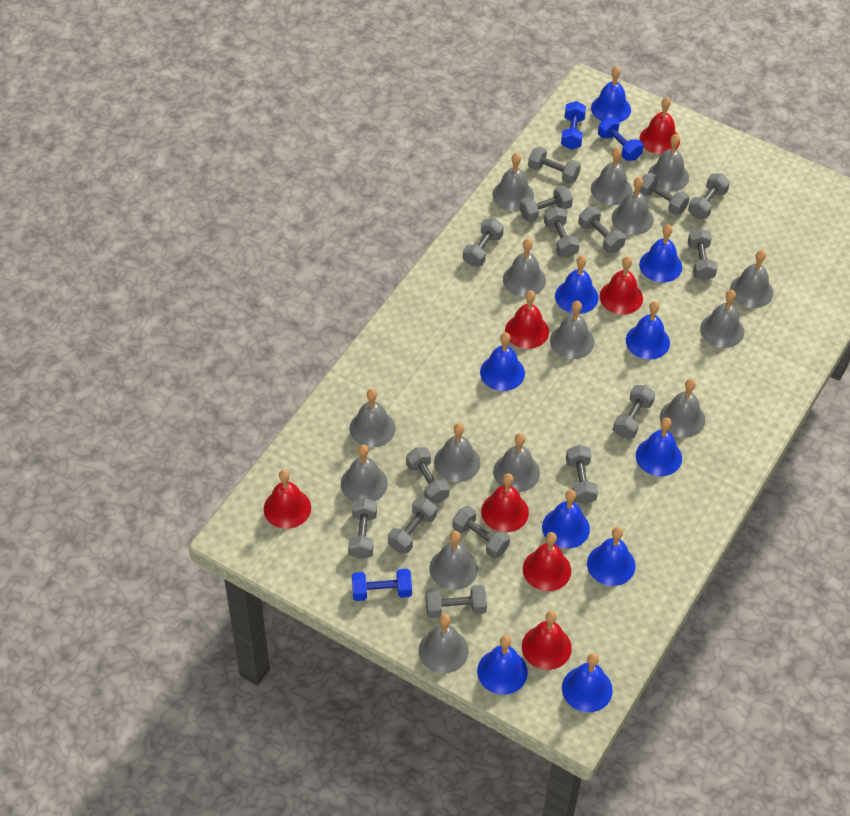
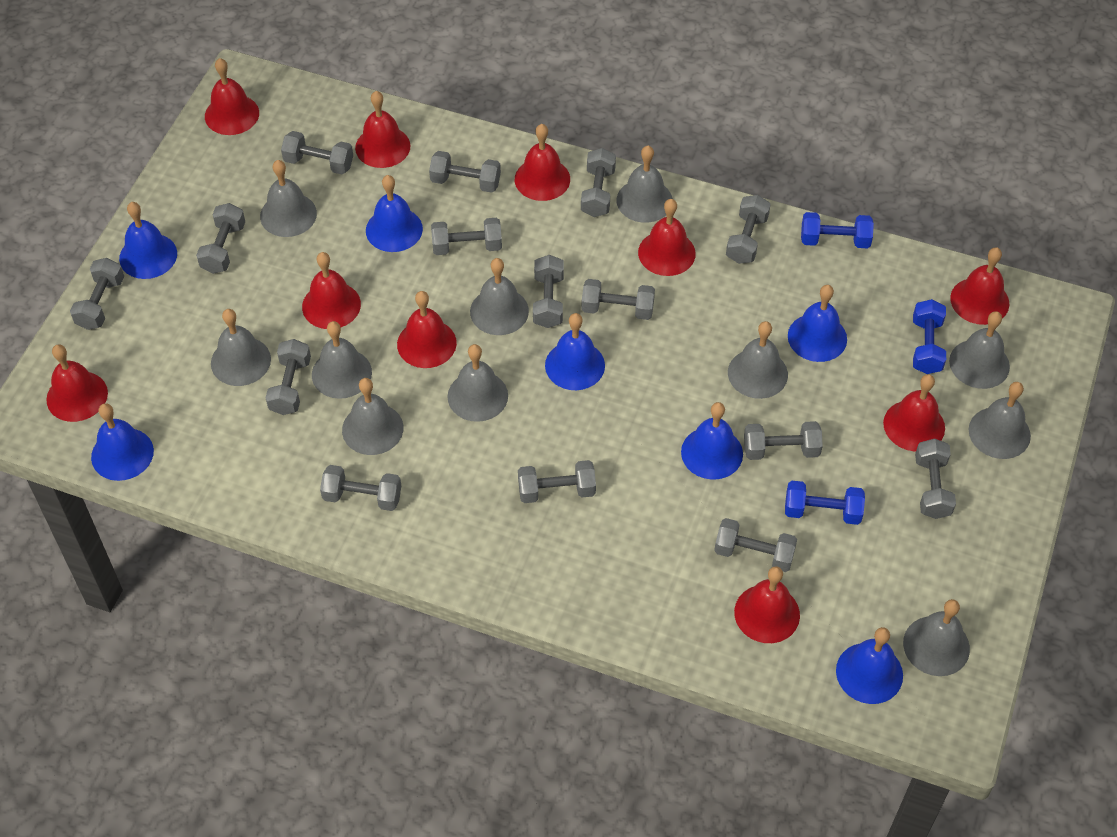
blue bell: [477,635,528,695] [480,332,525,391] [542,490,590,549] [555,256,599,314] [562,653,613,712] [587,527,636,586] [591,66,631,123] [626,301,670,359] [636,418,682,476] [639,224,682,282] = 10 -> [91,403,154,481] [119,202,177,279] [366,175,423,252] [545,313,605,390] [681,402,743,480] [788,285,847,362] [836,627,903,704] = 7
grey bell: [341,445,388,501] [349,389,396,448] [419,614,469,673] [429,531,478,590] [434,423,481,482] [493,153,534,211] [493,433,540,492] [503,239,546,297] [550,301,594,359] [591,147,632,205] [612,177,654,235] [648,134,689,192] [660,379,706,437] [700,290,744,348] [730,250,773,308] = 15 -> [211,309,271,386] [260,160,317,237] [312,321,372,399] [342,378,403,455] [447,344,508,422] [470,258,529,335] [617,146,673,223] [728,321,788,399] [903,599,970,676] [949,311,1010,389] [969,382,1031,459] = 11
red bell: [264,470,311,529] [481,473,529,532] [505,290,549,349] [522,611,572,670] [523,532,571,591] [600,256,643,315] [640,97,680,155] = 7 -> [46,344,108,422] [205,58,259,135] [302,252,361,329] [355,91,410,168] [397,291,457,368] [515,124,570,201] [638,199,696,276] [734,566,800,643] [883,374,945,451] [950,247,1009,325] = 10

